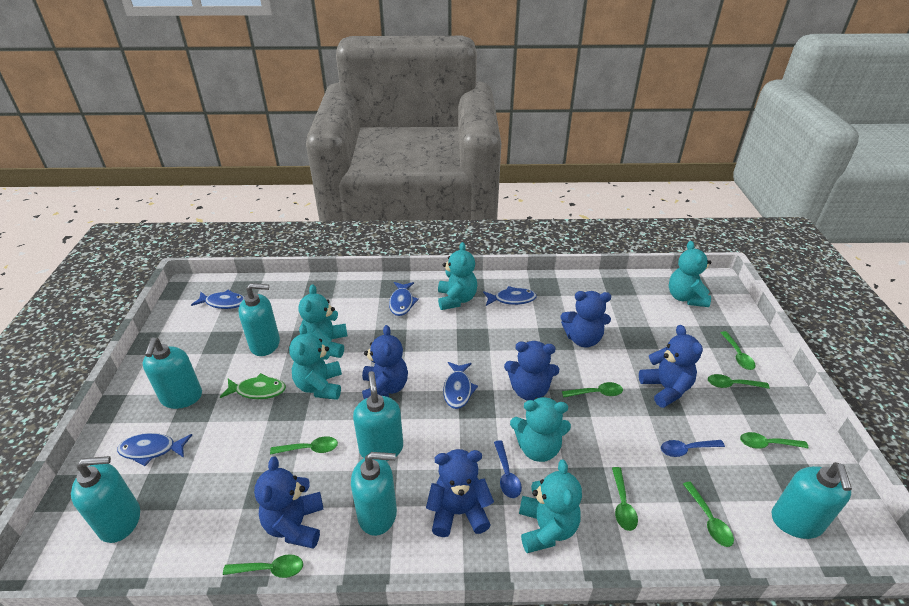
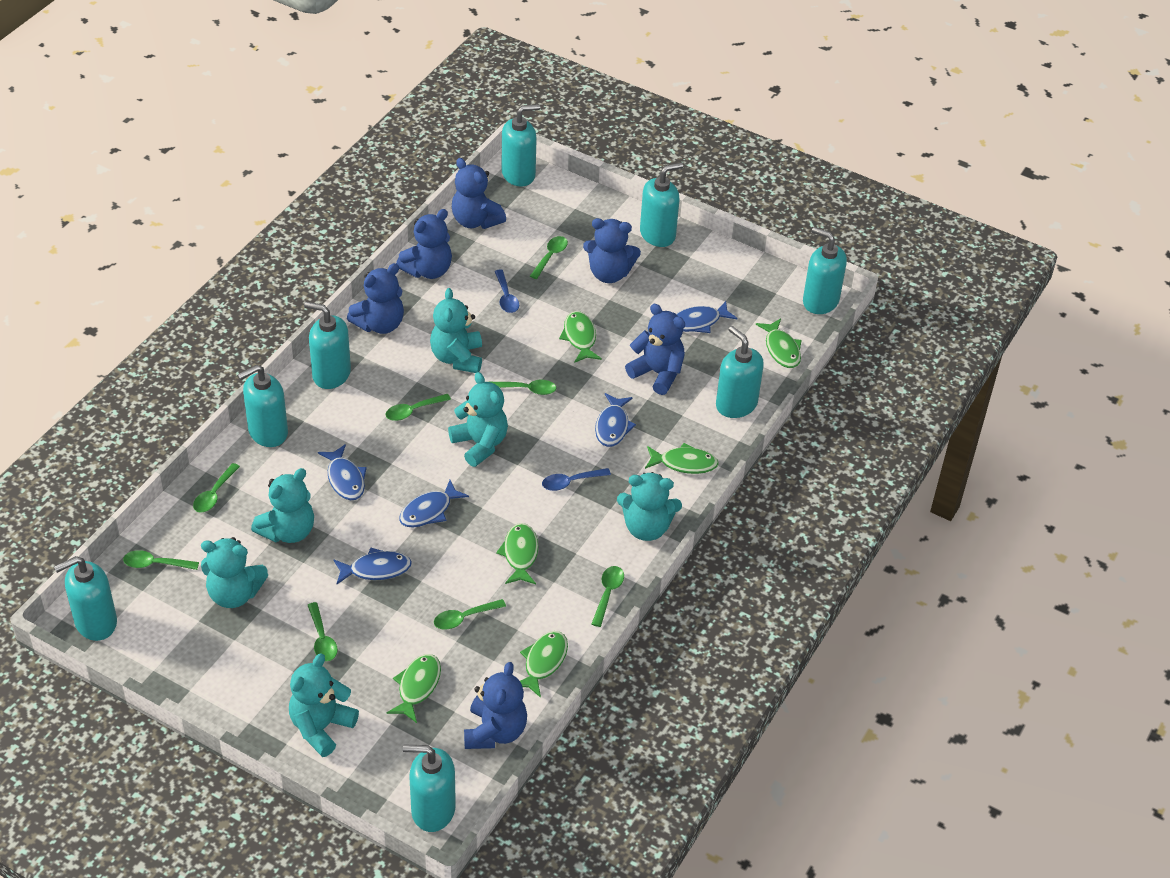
green fish: [220,373,286,399] = 1 -> [387,654,441,723] [496,523,538,584] [520,631,568,698] [559,311,602,363] [645,443,719,474] [756,318,802,368] = 6
turquoise soap dispenser: [71,456,140,543] [143,338,202,409] [238,283,280,356] [351,452,397,536] [353,371,403,461] [772,462,852,539] = 6 -> [54,556,117,641] [237,365,288,447] [304,302,351,389] [403,745,456,832] [502,104,540,187] [640,163,683,247] [716,326,764,418] [803,227,847,314] = 8

